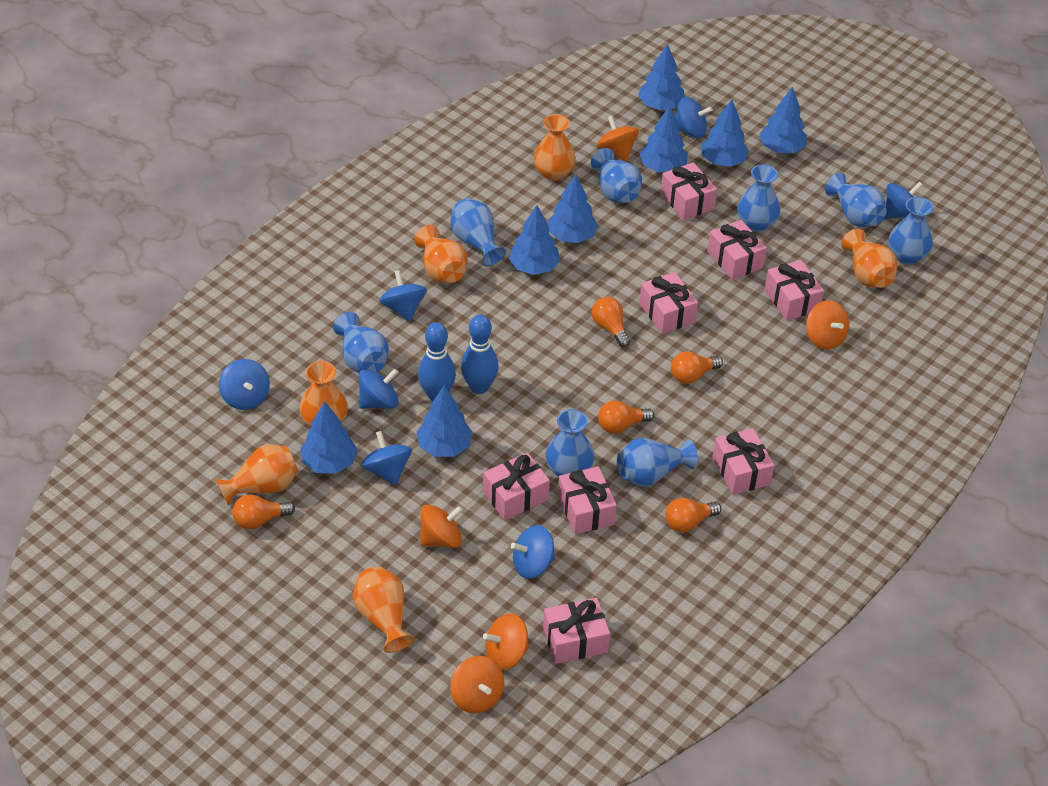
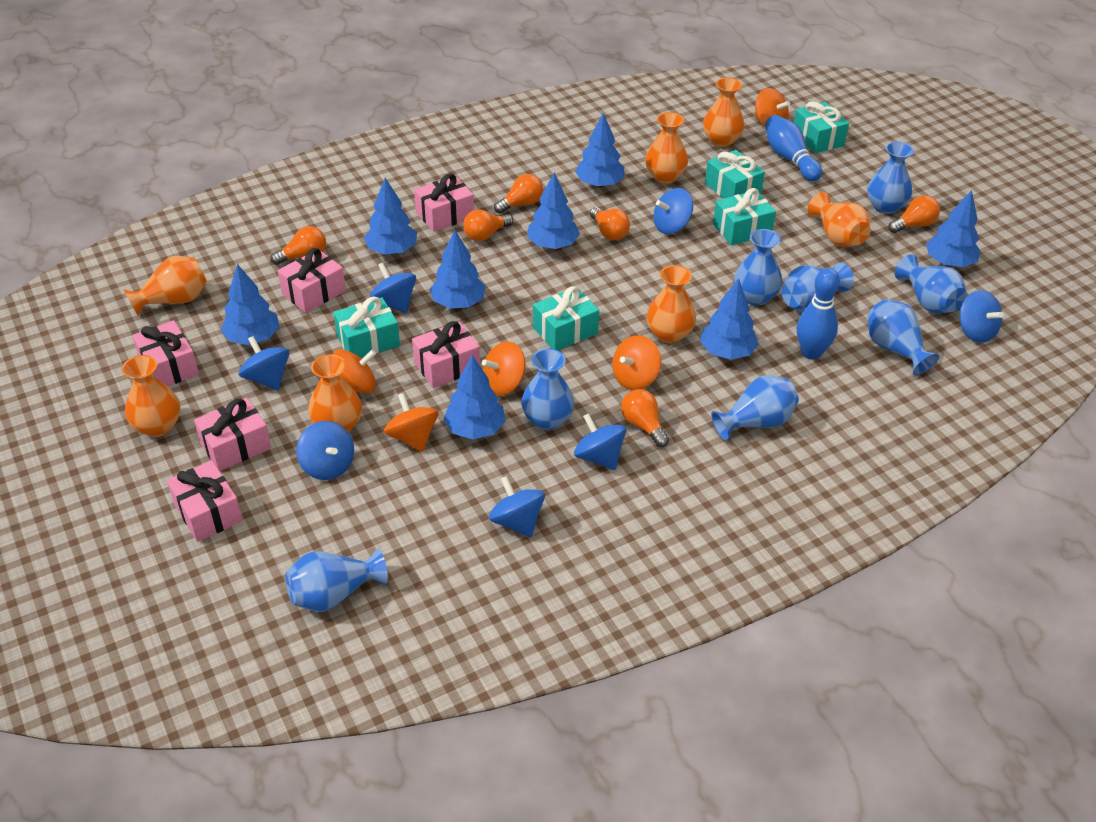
orange light bulb: [232,495,295,529] [591,297,630,348] [598,401,654,434] [665,498,722,532] [671,351,723,384] = 5 -> [270,226,326,265] [463,209,513,241] [494,174,543,214] [590,207,630,240] [621,389,669,447] [888,195,940,233] = 6
orange vase: [215,444,298,506] [299,361,348,428] [353,566,414,653] [414,225,468,283] [534,114,576,181] [841,229,898,288] = 6 -> [122,355,181,437] [124,256,207,316] [308,354,362,432] [645,112,688,184] [647,265,696,343] [703,77,745,147] [808,192,871,247] = 7
pink gift: [483,452,550,520] [543,598,610,664] [558,466,617,534] [639,272,698,334] [661,162,717,220] [707,220,767,280] [712,428,774,495] [764,260,824,321] = 8 -> [132,320,199,386] [167,460,243,542] [194,398,271,471] [278,248,346,313] [412,321,480,388] [414,173,474,232] = 6
turquoise gift: none = 0 -> [333,297,400,358] [533,286,599,350] [705,150,765,199] [713,188,776,245] [794,101,849,154] = 5

